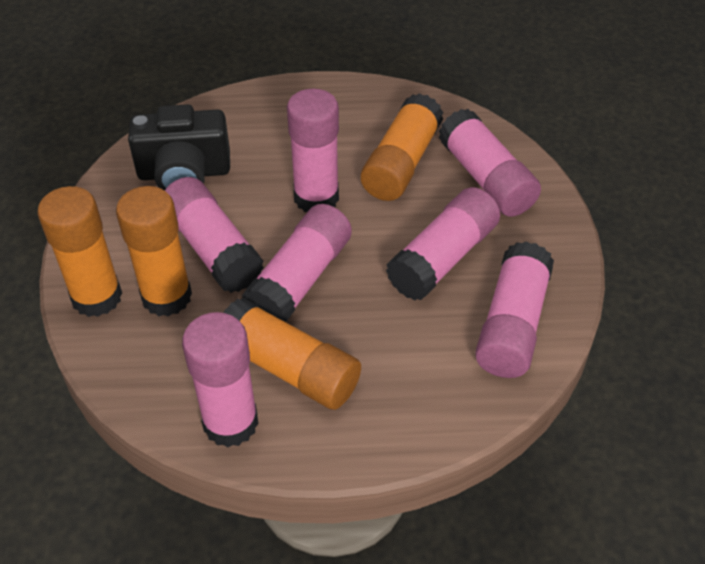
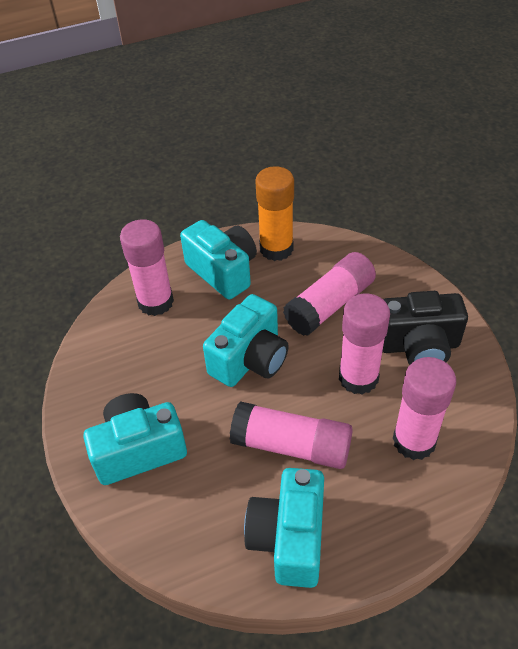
orange glue stick: [38,186,122,317] [116,186,192,317] [224,298,361,410] [361,93,443,201] = 4 -> [255,166,294,261] = 1
pink glue stick: [165,177,264,293] [182,312,259,447] [242,204,352,322] [287,89,339,212] [386,187,500,301] [438,109,541,217] [475,242,554,378] = 7 -> [120,219,174,316] [230,401,353,469] [283,252,376,336] [339,294,390,395] [393,357,456,460] = 5
turquoise camera: none = 0 -> [83,393,187,485] [180,220,257,300] [203,294,289,387] [244,468,324,588] = 4

